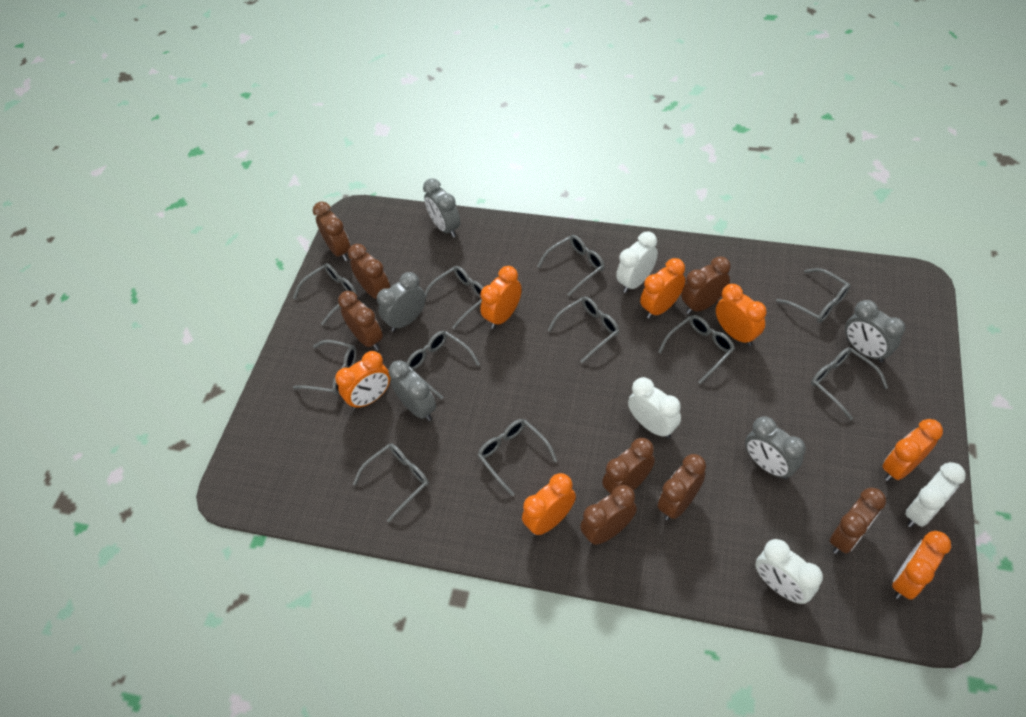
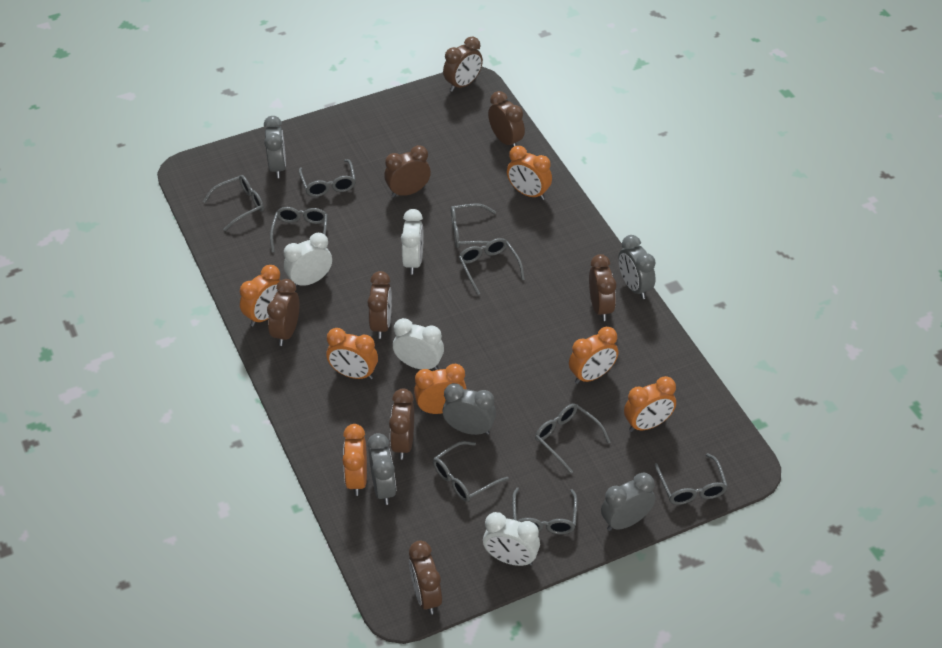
grey glasses: [293,263,357,325] [293,340,357,395] [353,444,429,522] [407,331,480,400] [425,266,484,329] [478,419,557,496] [537,235,605,296] [548,297,619,363] [658,315,735,384] [776,268,850,323] [811,347,888,420] = 11 -> [203,175,264,231] [270,207,328,252] [299,159,356,197] [433,441,509,502] [451,204,496,248] [459,238,525,295] [512,488,577,535] [535,403,611,473] [654,453,728,505] = 9

